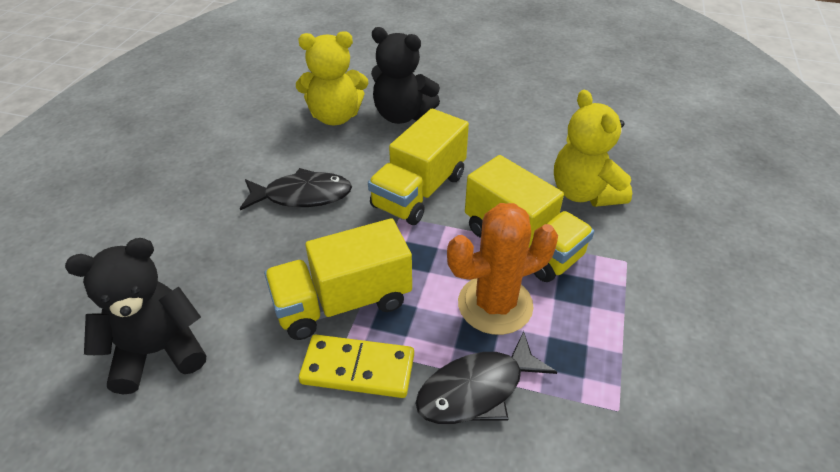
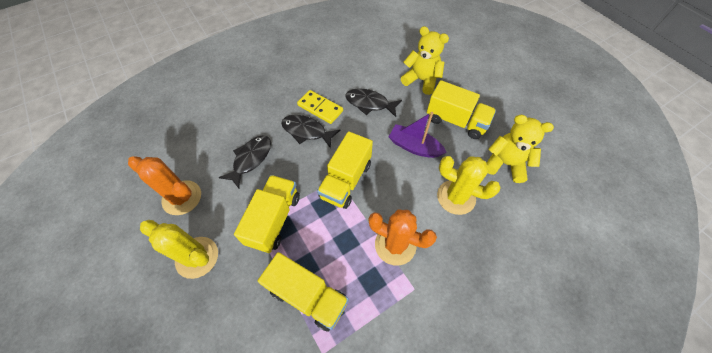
black fish: [240,168,352,210] [415,331,557,424] = 2 -> [218,135,271,188] [281,115,340,149] [345,88,402,117] = 3
black teddy bear: [65,238,206,394] [371,27,440,124] = 2 -> none = 0
orange cactus: [447,203,558,335] = 1 -> [128,156,201,215] [369,210,437,266] = 2
purple boat: none = 0 -> [389,112,447,158] = 1
yellow cactus: none = 0 -> [140,220,218,279] [437,156,501,215] = 2
yellow truck: [264,218,412,340] [368,109,469,225] [465,155,594,282] = 3 -> [234,175,300,253] [258,252,349,332] [317,131,373,209] [427,80,496,139] = 4

